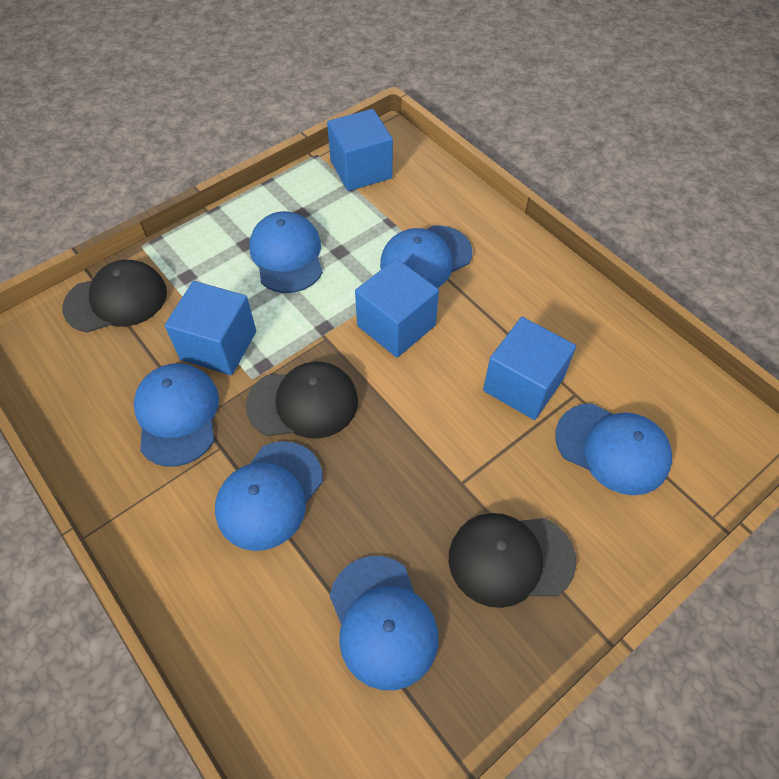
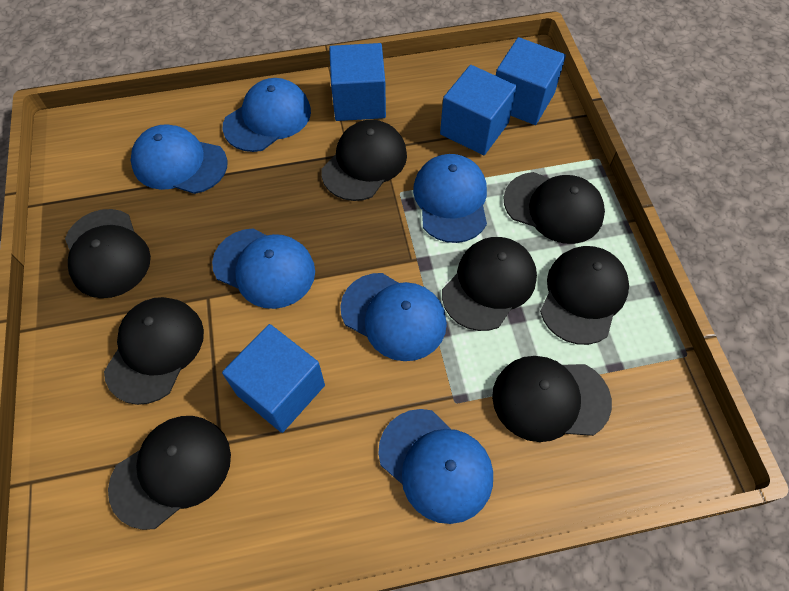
black cap: [62,260,167,333] [246,362,358,439] [449,513,576,608] = 3 -> [65,209,151,298] [104,297,204,405] [108,416,231,530] [322,119,407,201] [442,237,537,331] [492,356,612,442] [503,172,605,244] [540,246,629,345] = 8

